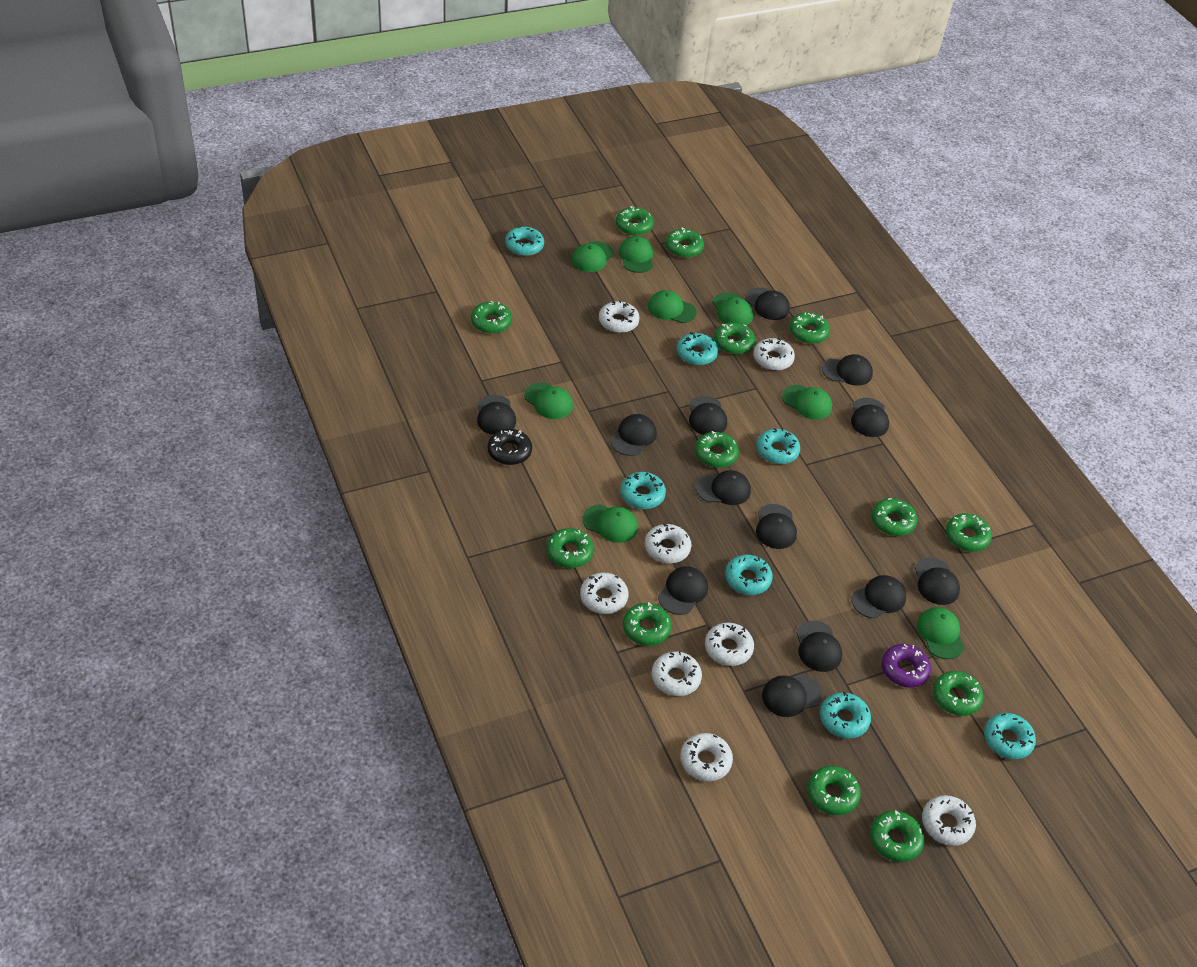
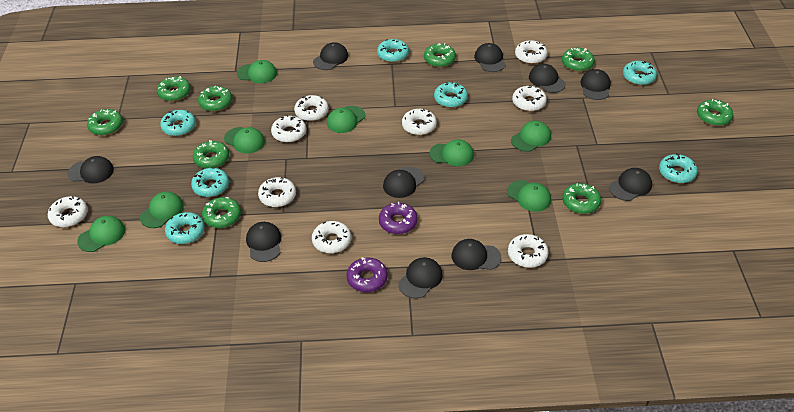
black cap: [477,395,516,435] [611,414,657,456] [658,566,708,615] [689,396,727,435] [696,470,751,505] [745,287,790,320] [756,504,797,549] [762,674,822,717] [796,621,842,672] [822,354,873,386] [851,398,889,437] [852,575,906,618] [915,557,960,605] = 13 -> [68,156,114,183] [246,222,281,262] [313,42,348,70] [383,167,425,198] [398,257,443,299] [451,239,501,270] [474,43,506,72] [529,64,566,93] [580,69,611,100] [609,168,652,201] = 10
black donut: [488,429,532,465] = 1 -> none = 0
green donut: [471,301,512,334] [547,528,594,568] [616,206,654,236] [623,602,672,646] [666,228,704,258] [695,431,739,468] [714,322,755,354] [789,312,830,344] [808,766,861,815] [870,811,925,862] [872,498,917,536] [933,671,983,716] [946,514,992,552] = 13 -> [87,109,123,135] [157,76,191,101] [193,140,229,169] [198,86,232,111] [202,197,241,228] [424,43,456,67] [562,48,595,72] [562,183,601,214] [697,99,733,126] = 9
purple donut: [881,644,931,688] = 1 -> [346,257,388,292] [379,202,418,234] = 2
white donut: [580,572,628,614] [599,300,640,333] [645,523,692,563] [652,651,702,696] [680,733,733,781] [705,623,754,666] [753,338,795,371] [922,795,976,846] = 8 -> [48,196,88,227] [258,177,296,207] [271,115,306,143] [294,95,329,121] [312,221,351,253] [402,108,437,135] [508,234,549,268] [512,85,547,111] [515,40,548,64] = 9

